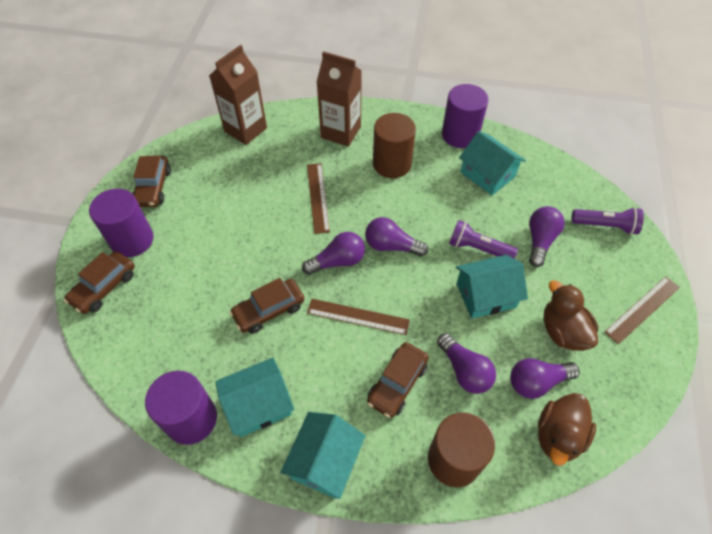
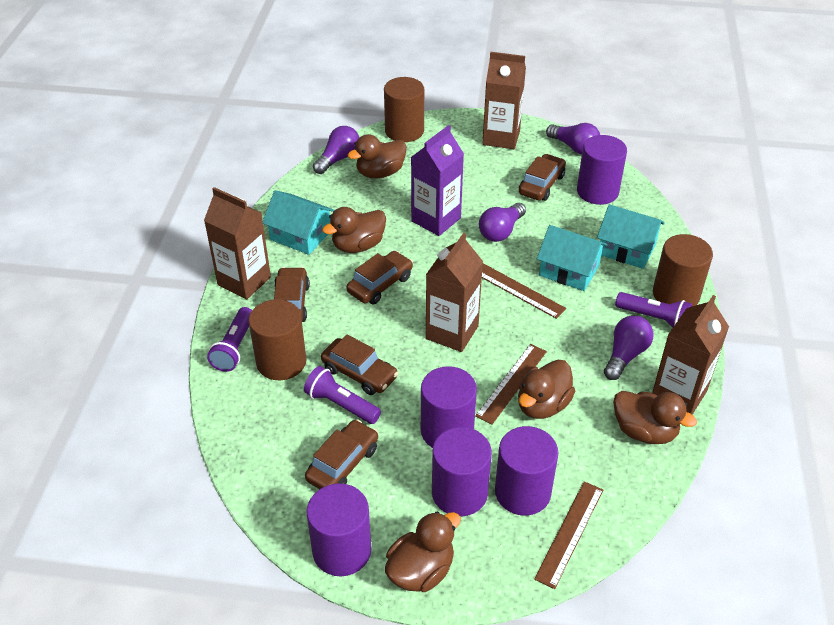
brown car: [64,251,135,314] [132,156,171,207] [229,278,304,334] [367,342,429,418] = 4 -> [274,267,310,322] [305,419,378,489] [321,334,398,395] [346,251,413,304] [519,154,566,201] = 5
brown carton: [209,45,267,145] [317,51,362,147] = 2 -> [204,187,271,299] [426,233,483,352] [482,52,526,149] [652,295,729,415] = 4
brown cylinder: [373,113,416,178] [428,412,495,488] = 2 -> [249,299,307,380] [384,77,424,142] [653,234,713,306] = 3
brown duck: [538,393,596,466] [544,280,598,351] = 2 -> [322,207,386,253] [348,134,407,179] [385,512,461,592] [518,360,575,419] [613,391,697,444] = 5
purple carton: none = 0 -> [411,125,464,236] = 1
purple cylinder: [89,188,154,257] [145,371,217,445] [442,84,488,148] = 3 -> [306,483,371,576] [421,366,477,448] [432,427,492,516] [495,426,559,516] [577,135,627,205] = 5
purple flashlight: [449,220,518,259] [571,207,644,235] = 2 -> [207,307,252,372] [304,366,381,424] [615,292,692,328] = 3
purple light bulb: [302,232,365,275] [365,217,428,257] [437,333,496,394] [510,358,580,399] [529,206,565,267] = 5 -> [313,126,359,174] [479,203,526,242] [546,123,600,154] [604,315,654,380] = 4
turquoise house: [215,358,294,437] [280,412,366,499] [456,255,528,319] [459,131,526,195] = 4 -> [263,190,335,255] [537,225,607,291] [597,204,665,269] = 3

